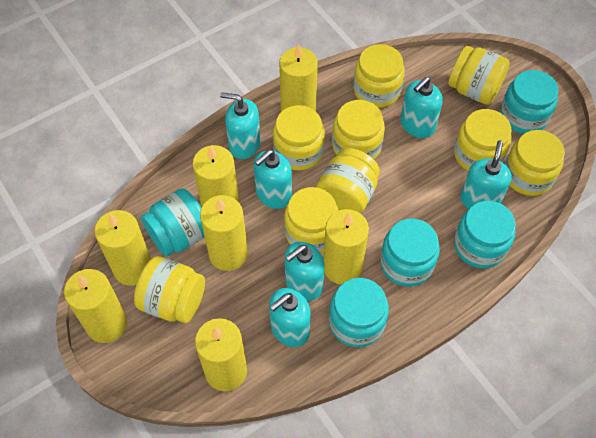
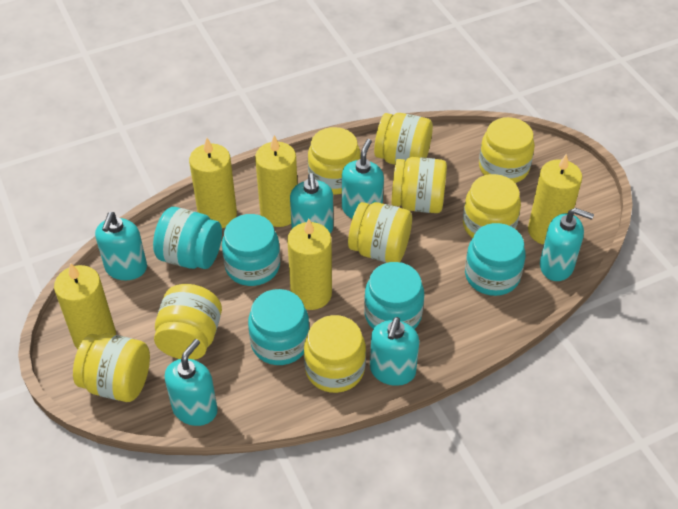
yellow candle: [64,269,127,343] [94,210,151,285] [193,145,239,207] [195,318,247,391] [200,195,248,271] [279,44,318,112] [323,209,369,285] = 7 -> [54,263,116,349] [189,138,237,228] [255,136,297,227] [287,218,332,310] [528,154,582,245] = 5

